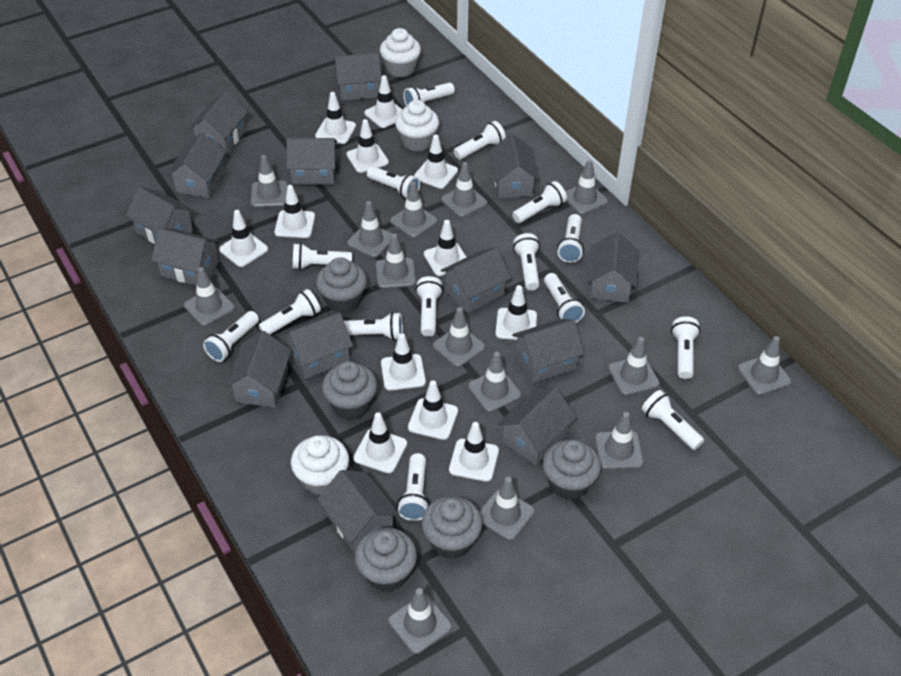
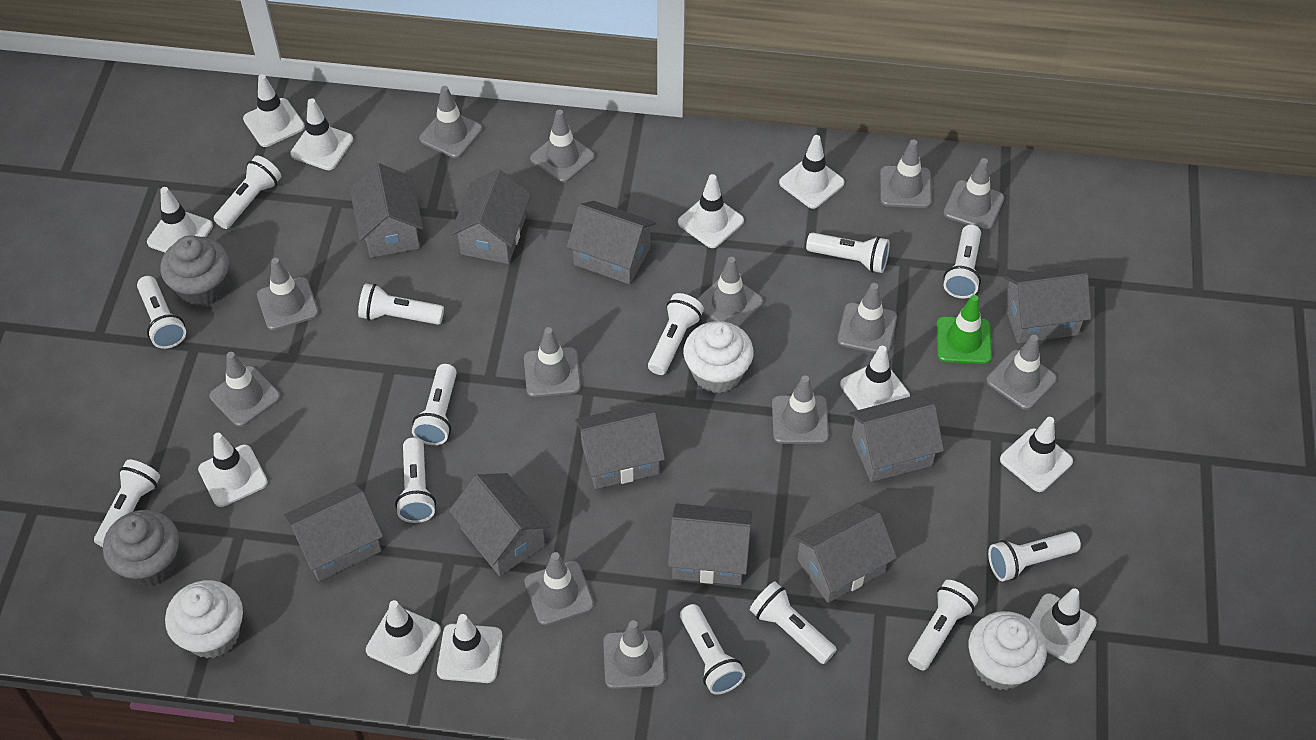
green traffic cone: none = 0 -> [937,295,992,364] = 1
grey cupcake: [316,257,367,313] [322,361,377,420] [355,527,417,592] [422,496,482,559] [543,440,601,500] = 5 -> [103,510,179,586] [160,235,229,307] = 2
grey house: [126,187,194,244] [151,228,220,286] [167,132,226,198] [188,91,248,155] [226,331,291,408] [282,312,353,379] [286,138,337,185] [318,470,399,553] [334,53,382,101] [441,247,511,313] [489,134,539,198] [498,387,576,465] [512,319,584,384] [588,232,639,303] = 14 -> [283,482,383,581] [349,163,423,258] [449,473,551,576] [450,169,531,264] [566,201,656,284] [575,403,665,489] [668,503,752,585] [793,503,897,603] [849,395,944,482] [1004,266,1091,343] = 10
grey traffic cone: [184,267,235,326] [251,155,288,207] [347,201,392,258] [376,234,416,288] [389,588,452,654] [390,182,438,238] [433,307,485,367] [441,162,487,217] [468,352,521,412] [479,477,535,540] [565,159,608,214] [595,412,643,469] [608,337,659,395] [738,336,791,395] = 14 -> [209,352,281,427] [257,258,319,330] [419,86,483,158] [524,327,581,397] [524,552,594,625] [530,110,595,183] [603,620,665,689] [697,257,763,327] [772,375,829,444] [837,283,897,353] [880,139,932,208] [944,158,1004,231] [986,335,1057,410] = 13
white flashlight: [203,311,259,362] [258,289,321,335] [293,243,352,270] [344,312,403,341] [367,166,420,198] [397,453,430,521] [403,83,455,106] [415,276,443,337] [454,121,506,160] [512,181,567,223] [513,233,540,290] [544,273,585,323] [557,214,584,263] [642,390,704,450] [671,316,700,379] = 15 -> [94,460,160,547] [137,276,186,349] [213,156,281,229] [358,283,444,325] [395,437,436,523] [412,364,457,445] [648,293,704,375] [680,604,745,695] [750,581,837,664] [806,233,890,273] [908,580,978,671] [943,224,981,298] [988,531,1081,581] = 13
white traffic cone: [219,210,268,267] [274,185,315,238] [315,92,356,144] [346,119,389,173] [353,412,407,473] [364,75,403,128] [381,333,426,391] [408,380,458,440] [414,134,458,189] [424,220,466,276] [449,422,499,482] [495,285,537,340] = 12 -> [147,187,213,252] [198,433,268,507] [243,74,305,147] [290,98,353,170] [366,600,441,674] [437,614,502,683] [678,174,744,248] [779,135,845,209] [840,346,910,410] [1000,417,1073,492] [1030,588,1097,663] = 11

